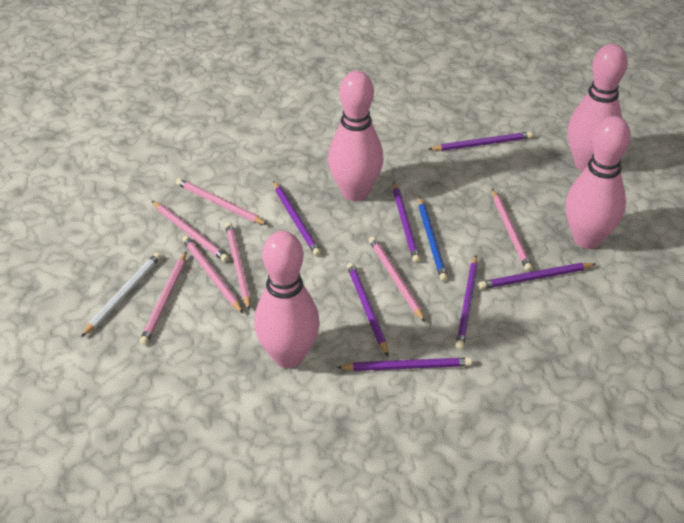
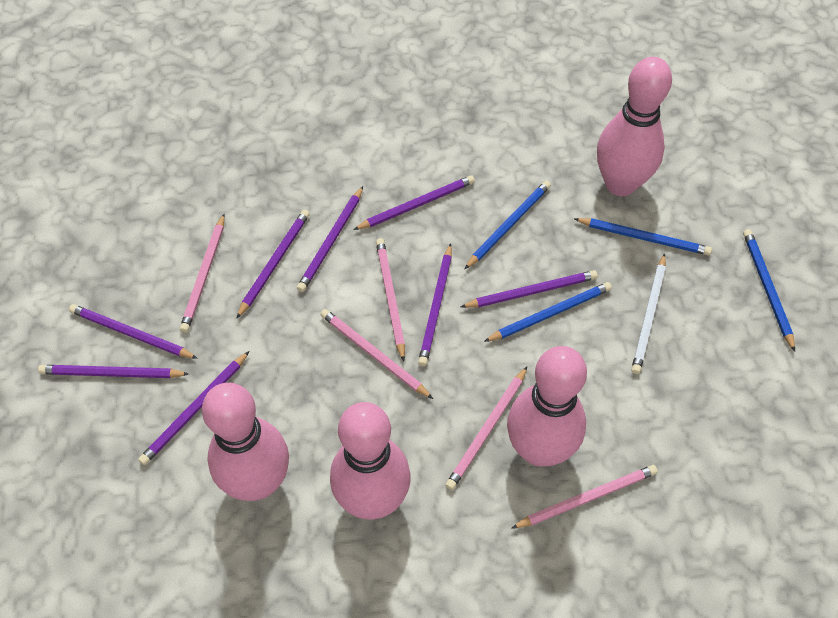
blue pencil: [419,197,448,281] = 1 -> [465,181,551,269] [484,282,612,342] [574,218,712,255] [743,229,795,352] = 4
pink pencil: [140,252,186,345] [152,201,229,262] [176,178,268,225] [182,236,243,313] [225,222,251,310] [369,237,425,322] [492,189,532,271] = 7 -> [180,214,225,333] [320,309,433,399] [376,238,405,362] [445,367,527,490] [511,465,658,529] = 5
purple pencil: [273,181,321,256] [337,358,472,371] [347,262,388,356] [393,182,420,263] [428,132,533,151] [456,255,478,349] [479,263,596,289] = 7 -> [38,365,189,378] [69,304,198,359] [138,351,249,465] [236,210,310,319] [297,186,363,292] [353,175,475,230] [418,243,452,366] [461,270,598,308] = 8

